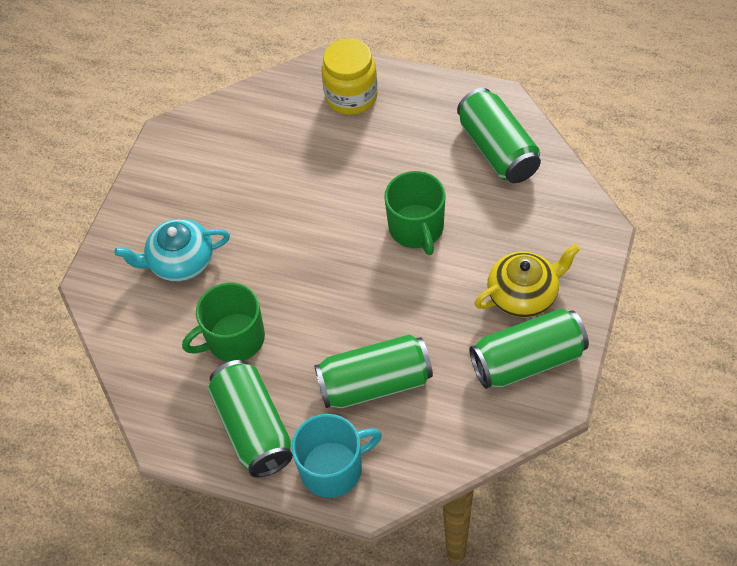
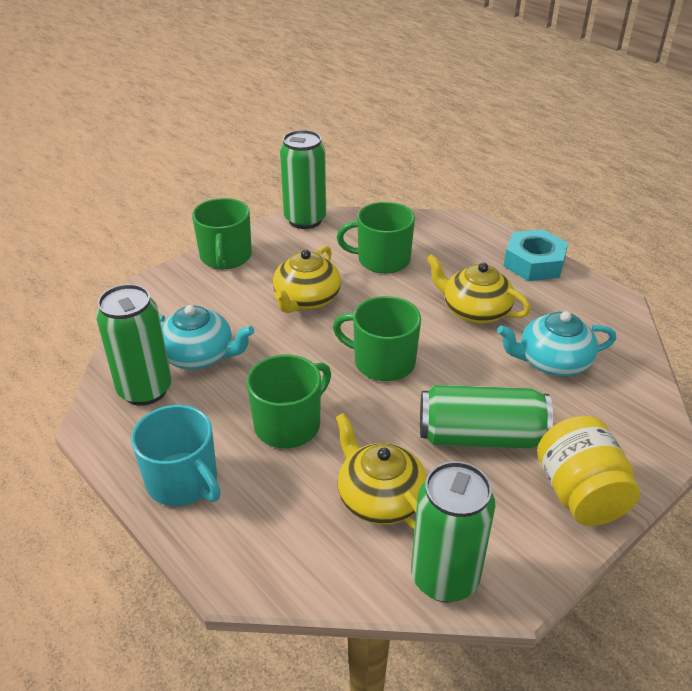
green mug: [182,283,265,362] [384,171,445,255] = 2 -> [192,198,252,270] [247,355,331,448] [333,296,421,381] [337,202,415,274] = 4
turquoise nut: none = 0 -> [504,229,568,281] = 1
turquoise teapot: [114,219,230,282] = 1 -> [159,305,254,370] [497,311,616,376] = 2
yellow teapot: [474,244,580,318] = 1 -> [273,246,341,313] [336,413,427,530] [426,254,531,324] = 3

